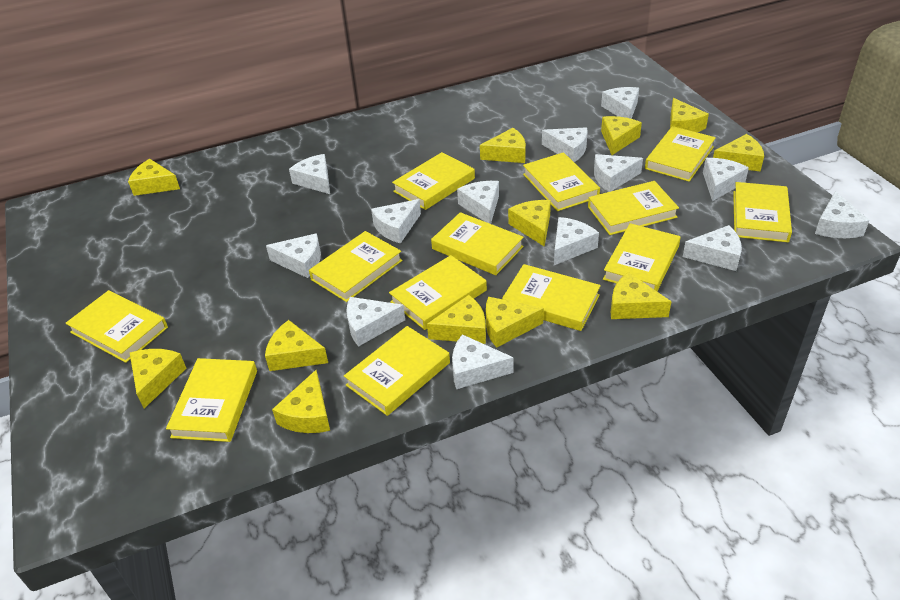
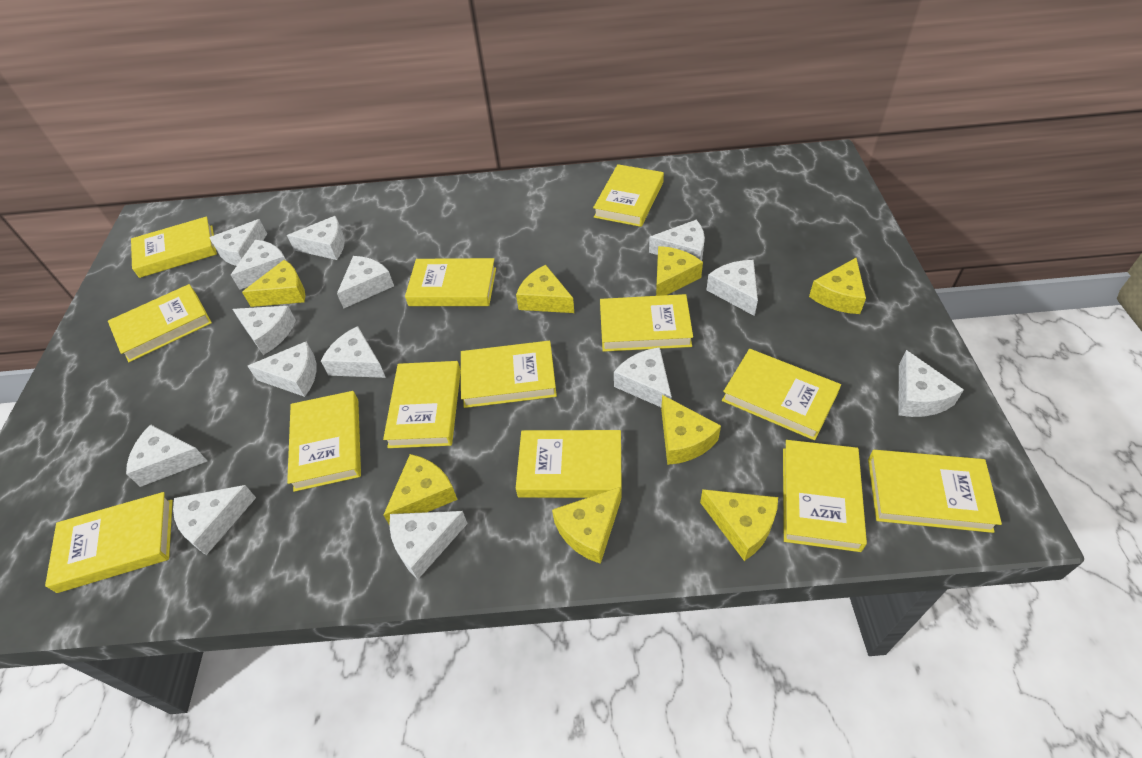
white cheese: [266,233,321,278] [289,154,330,194] [346,297,405,347] [371,199,421,243] [452,334,514,389] [457,181,499,224] [542,127,588,162] [554,217,599,265] [594,154,643,192] [601,87,639,119] [683,225,742,271] [703,158,749,201] [815,191,870,238] = 13 -> [126,424,207,487] [173,485,256,555] [209,219,267,266] [231,240,286,290] [232,306,296,355] [248,341,317,397] [287,216,345,260] [321,326,386,378] [337,256,394,309] [389,511,468,579] [614,347,672,407] [649,220,705,261] [707,260,758,316] [899,350,964,417] = 14
yellow cheese: [128,159,180,196] [130,349,187,408] [265,320,328,371] [272,370,330,433] [427,295,486,344] [480,128,526,163] [486,297,544,348] [508,200,551,247] [601,116,642,155] [611,272,672,319] [670,98,709,132] [713,134,764,171] = 12 -> [242,260,305,307] [384,454,458,524] [516,265,574,313] [552,487,621,564] [656,246,703,296] [661,395,721,465] [700,489,778,561] [809,258,866,314] = 8

